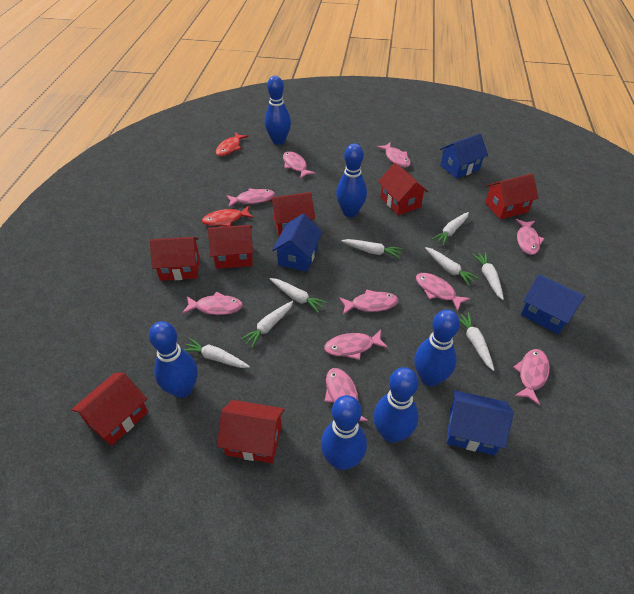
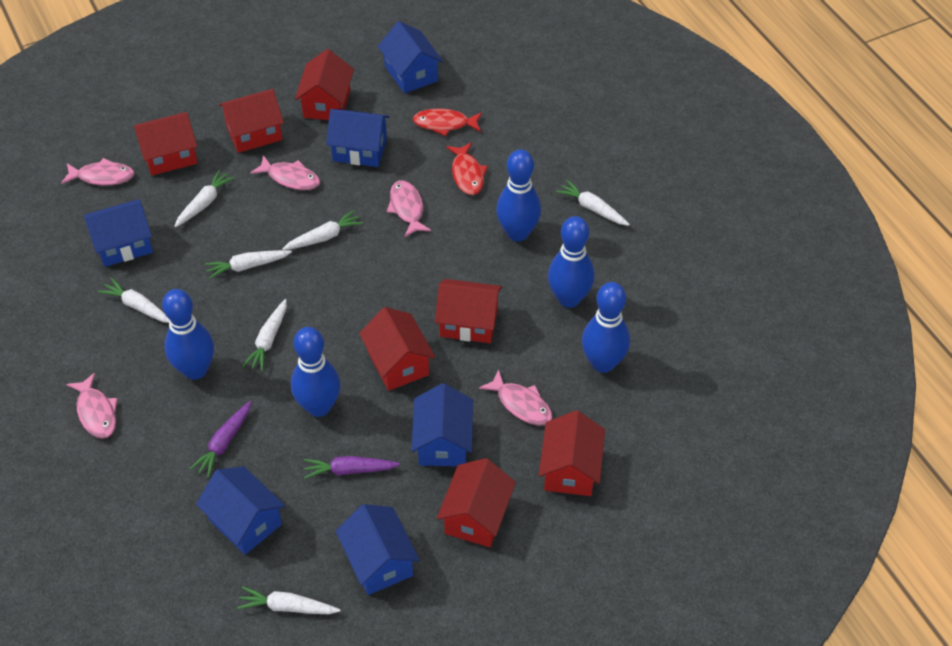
blue bowling pin: [149,321,197,398] [265,76,291,145] [321,395,367,470] [336,144,367,217] [373,367,419,443] [414,310,460,387] = 6 -> [162,289,214,380] [291,327,341,417] [496,149,541,241] [548,216,595,308] [582,282,630,373] = 5
blue house: [272,214,323,272] [440,133,488,179] [447,390,514,455] [521,274,585,334] = 4 -> [84,199,153,267] [196,466,285,555] [326,109,390,167] [336,504,420,595] [378,21,443,93] [411,383,473,466] = 6
pink fish: [182,292,243,315] [226,188,275,207] [283,151,315,179] [324,330,388,360] [325,368,369,421] [339,289,398,315] [377,142,411,167] [416,273,470,311] [513,349,550,405] [516,219,544,255] = 10 -> [61,158,134,186] [66,373,118,439] [250,155,320,190] [387,180,431,237] [479,369,552,425] = 5
purple carrot: none = 0 -> [189,401,251,478] [304,456,400,479] = 2
white carrot: [183,338,250,368] [240,301,294,349] [270,278,327,313] [341,239,403,259] [425,247,479,286] [431,212,469,246] [459,312,494,371] [472,252,504,300] = 8 -> [98,278,170,323] [174,170,235,228] [205,250,292,279] [237,586,341,614] [243,299,287,371] [282,210,363,250] [556,180,630,226] = 7

